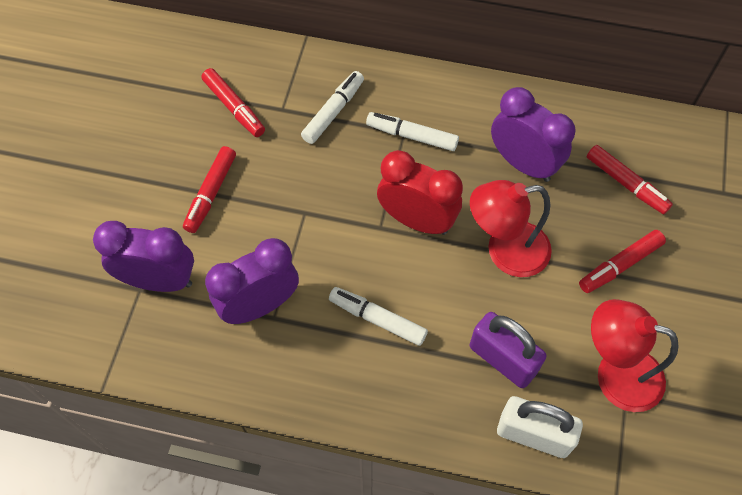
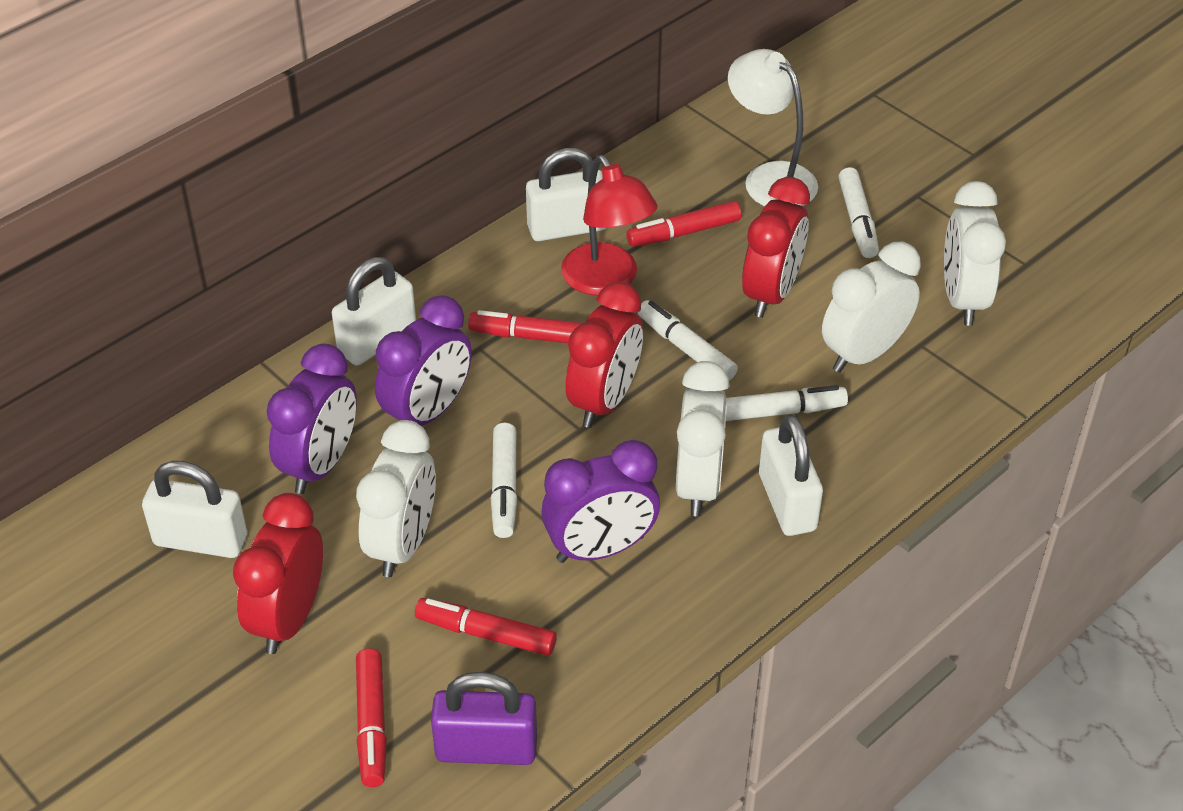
red clock: [377,150,463,235] = 1 -> [233,493,323,654] [566,282,643,428] [742,177,810,318] = 3
red lamp: [470,180,552,277] [591,299,679,412] = 2 -> [561,155,658,296] = 1
white clock: none = 0 -> [356,420,436,577] [676,361,730,516] [822,242,921,373] [944,181,1006,326] = 4
white lamp: none = 0 -> [728,49,818,206] = 1
white marker: [301,71,364,144] [329,287,428,346] [366,112,459,151] = 3 -> [491,423,517,538] [638,300,738,381] [726,385,848,421] [838,167,879,258] = 4
white padlock: [497,396,583,458] = 1 -> [142,461,247,558] [332,257,416,365] [526,148,606,241] [759,414,823,536] = 4

